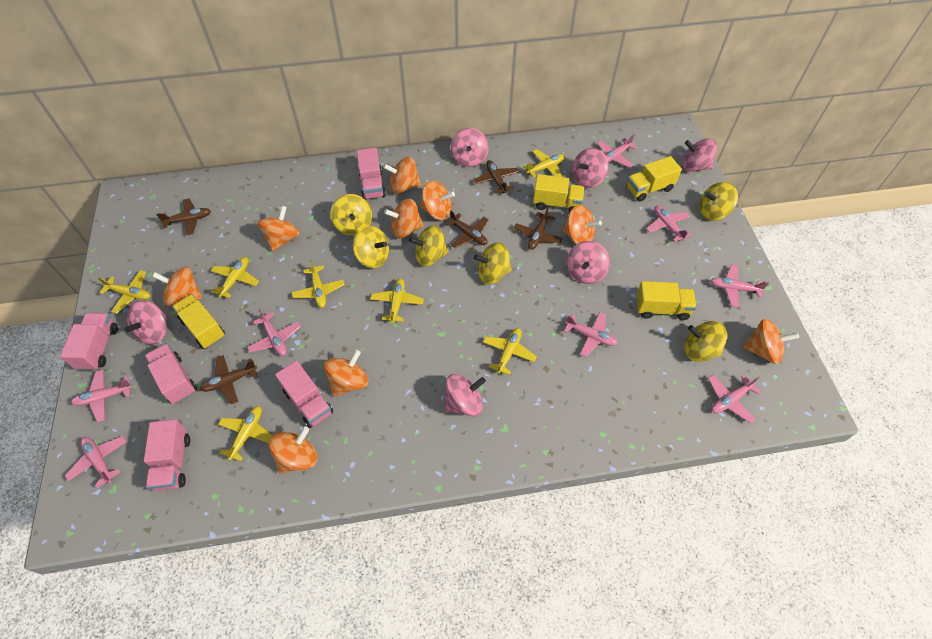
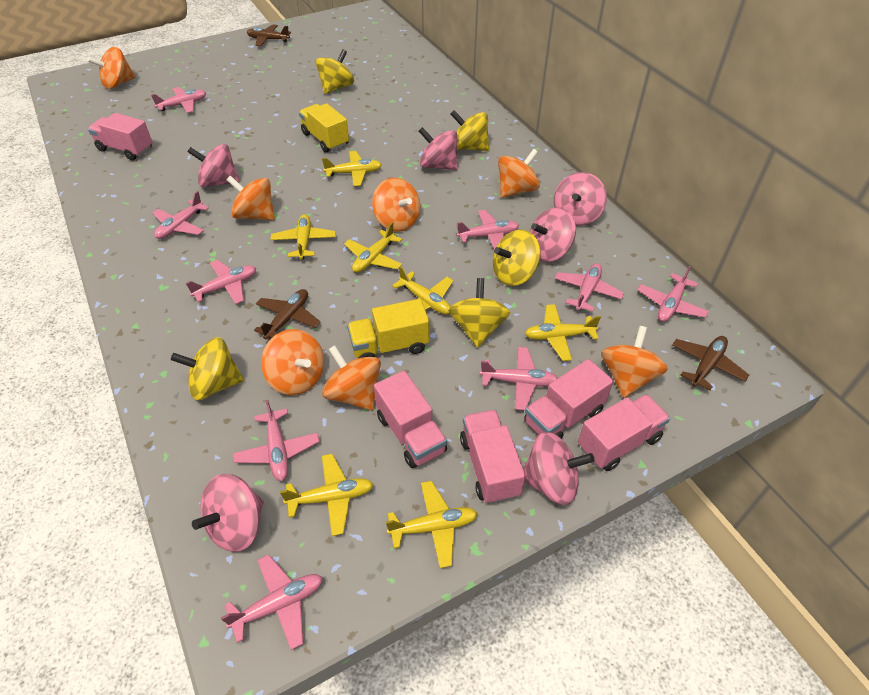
brown plane: [156,198,211,235] [200,355,258,404] [445,210,488,248] [474,160,518,194] [514,207,563,250] = 5 -> [247,24,291,46] [254,289,320,339] [672,336,749,391] = 3
orange spinning top: [152,266,202,306] [257,206,300,251] [269,427,317,474] [324,350,368,396] [383,157,421,194] [384,199,424,238] [420,181,455,220] [562,205,602,244] [743,319,799,364] = 9 -> [87,47,136,89] [227,175,275,220] [261,329,324,395] [322,345,381,410] [372,178,420,232] [498,149,540,198] [601,326,668,398] = 7
pink plane: [64,436,127,488] [71,370,133,422] [247,309,301,356] [564,312,618,357] [597,135,637,168] [646,206,691,242] [708,375,761,423] [710,264,769,308] = 8 -> [151,87,206,113] [153,191,209,239] [186,260,256,304] [221,554,323,650] [233,400,320,481] [457,210,519,249] [480,347,558,410] [555,263,624,312] [637,266,709,322] = 9
yellow spinning top: [330,194,372,235] [353,225,389,268] [409,225,449,267] [474,242,512,284] [684,321,727,362] [699,182,738,221] = 6 -> [171,337,244,400] [316,49,354,94] [448,278,510,348] [450,110,489,151] [493,229,541,286] = 5
yellow truck: [172,294,225,349] [533,174,585,213] [626,156,682,202] [636,281,697,320] = 4 -> [299,103,349,152] [347,299,430,358] = 2

